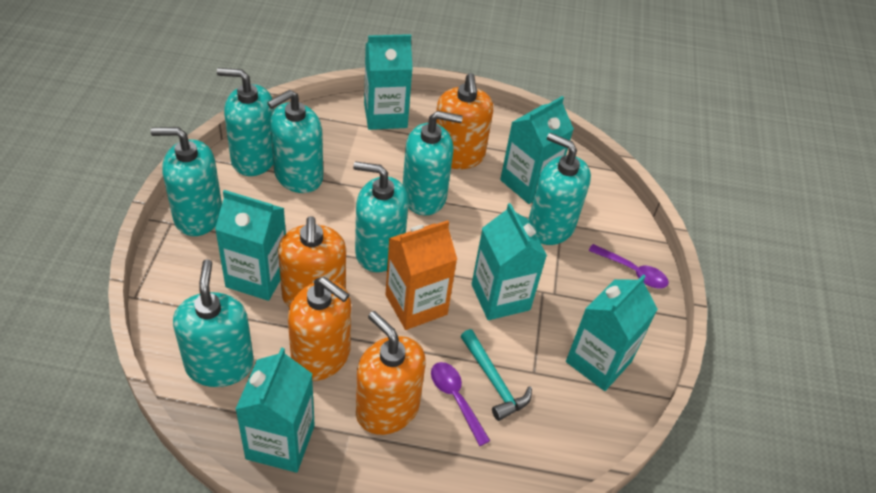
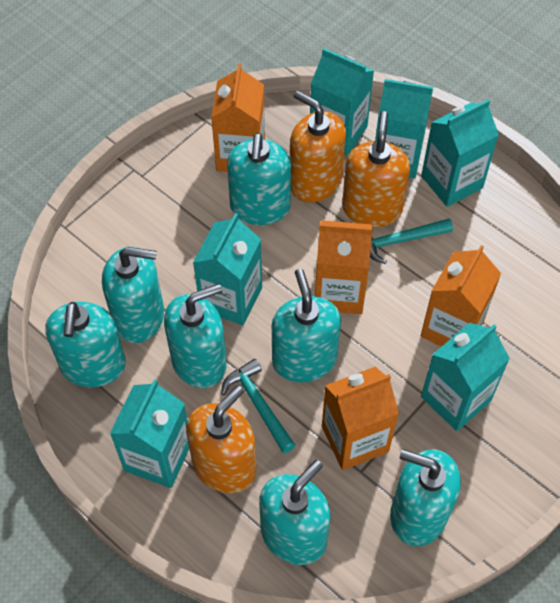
orange carton: [385,220,457,330] = 1 -> [211,63,265,172] [315,220,373,314] [322,367,399,470] [421,245,501,347] = 4
orange soap dispenser: [278,216,346,308] [288,277,351,381] [356,311,426,435] [436,73,493,169] = 4 -> [186,385,256,493] [290,91,346,203] [342,111,410,227] = 3
purple spoon: [431,362,490,446] [588,244,669,288] = 2 -> none = 0
turquoise hammer: [461,329,532,421] = 1 -> [221,359,295,453] [370,219,453,264] = 2

